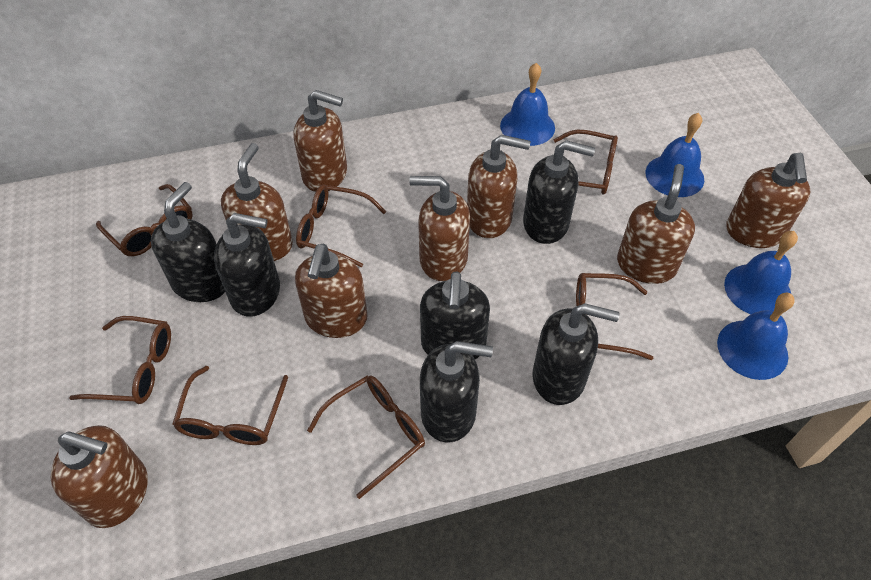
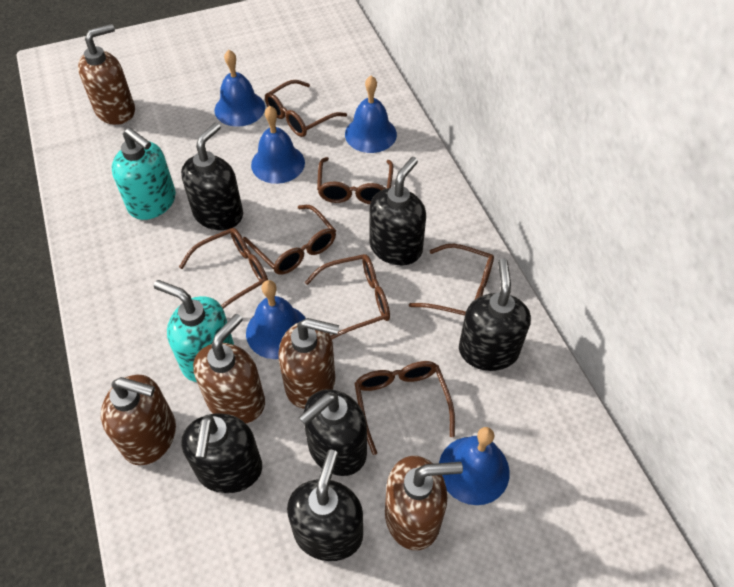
blue bell: [500,63,555,146] [646,113,704,197] [717,293,795,380] [724,231,798,314] = 4 -> [215,50,265,127] [246,280,306,359] [251,106,305,184] [345,76,397,153] [439,427,510,505] = 5
brown soap dispenser: [51,425,148,528] [221,143,293,261] [293,90,347,192] [295,244,368,338] [409,176,470,281] [467,135,530,238] [617,164,695,284] [726,153,810,248] = 8 -> [78,24,135,125] [101,375,176,465] [193,314,265,423] [278,318,339,409] [385,456,463,550] = 5
turquoise soap dispenser: none = 0 -> [112,128,176,220] [154,280,234,382] = 2

